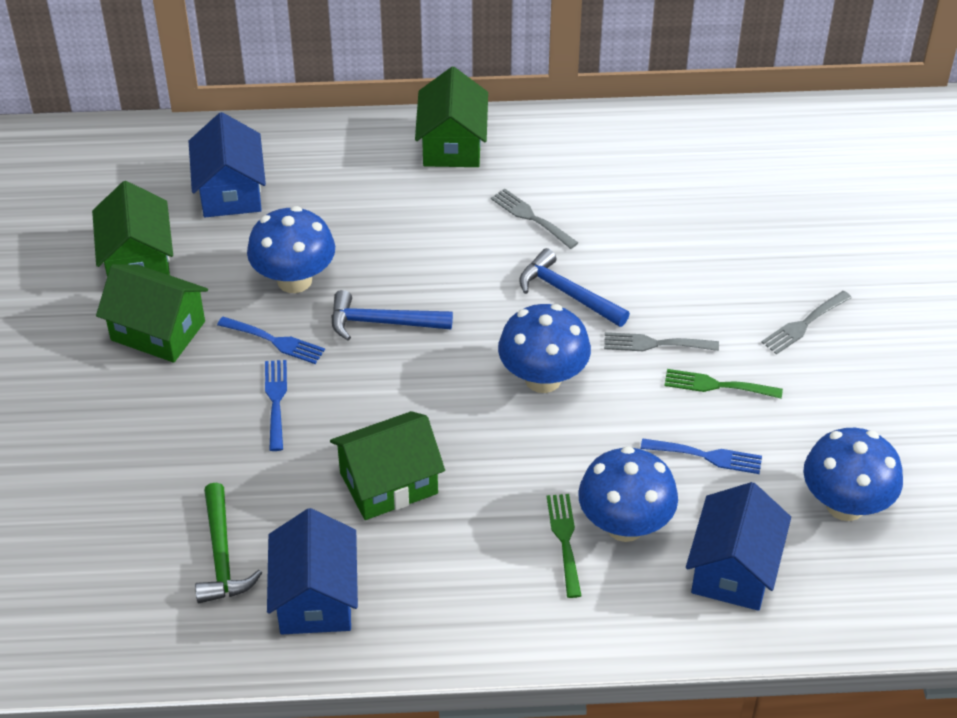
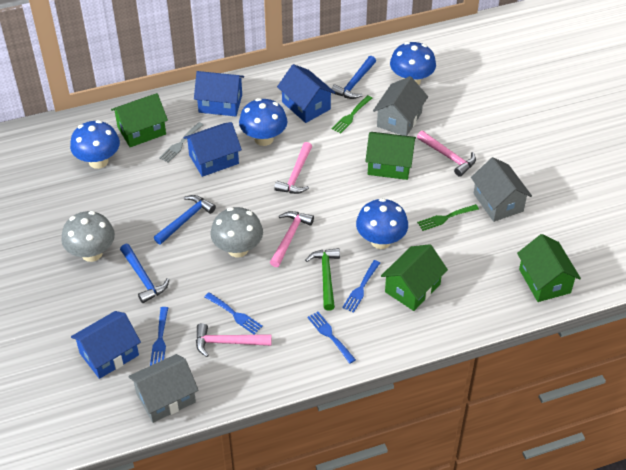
blue fork: [217,317,325,364] [265,360,287,451] [641,438,762,474] = 3 -> [150,307,168,366] [205,292,263,335] [307,311,356,364] [342,260,380,313] = 4
blue hammer: [331,290,453,340] [519,248,630,327] = 2 -> [120,244,169,303] [154,195,216,244] [331,56,376,99] = 3
blue house: [189,112,266,217] [267,508,358,634] [686,482,791,611] = 3 -> [71,311,141,379] [184,122,242,177] [194,71,244,116] [277,64,335,123] = 4
grey fork: [491,188,578,249] [604,332,719,351] [761,291,852,355] = 3 -> [159,122,204,163] = 1
grey house: none = 0 -> [128,354,199,423] [373,76,428,136] [471,157,532,222] = 3
grey mushroom: none = 0 -> [61,211,115,262] [211,207,263,258] = 2
pink hammer: none = 0 -> [196,323,272,357] [270,211,314,267] [274,142,312,194] [417,131,476,177] = 4

